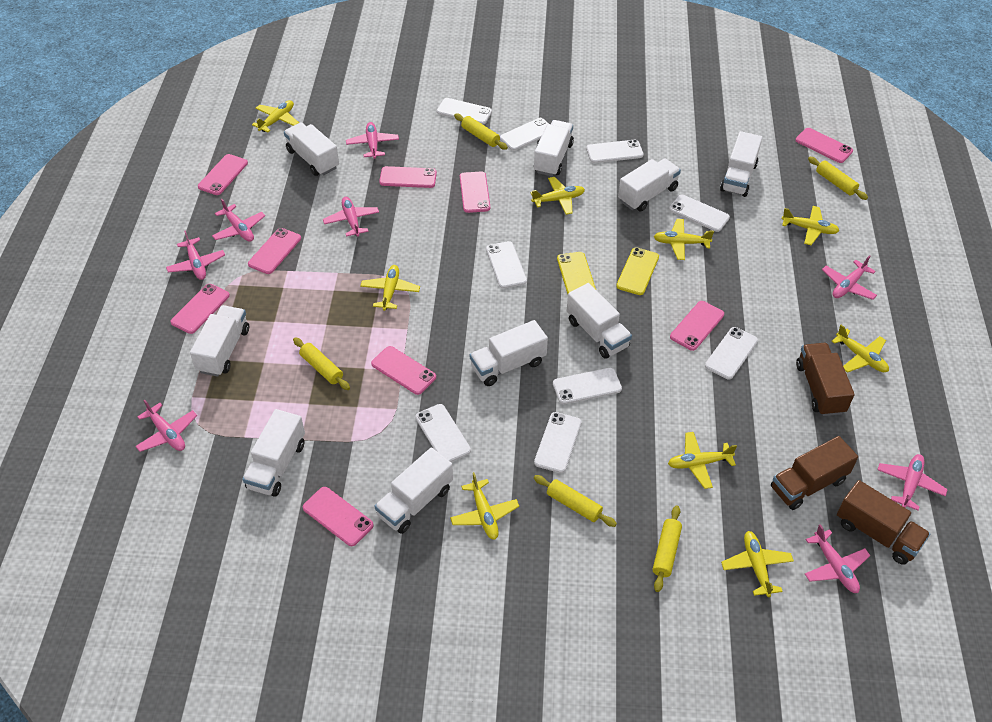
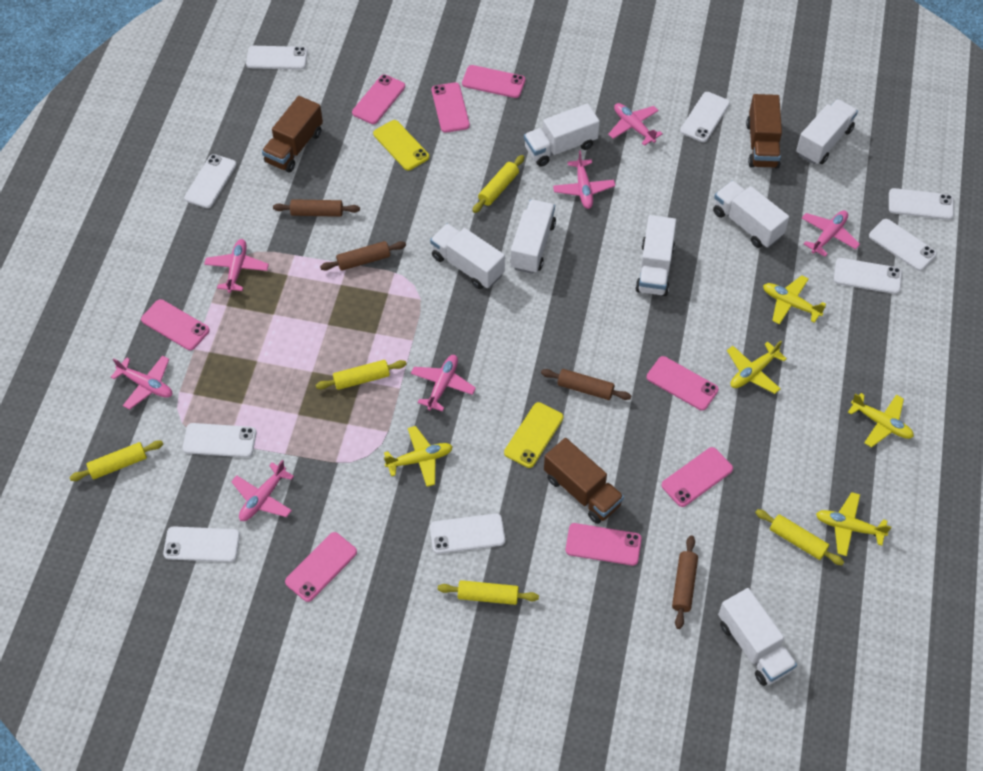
brown rolling pin: none = 0 -> [273,199,360,217] [320,241,406,271] [541,369,631,400] [672,535,698,629] = 4
pink phone: [170,284,230,334] [198,154,248,195] [248,228,301,274] [303,487,374,546] [371,346,436,395] [379,166,437,188] [460,171,490,213] [670,301,724,351] [795,128,853,163] = 9 -> [141,299,210,350] [285,532,357,602] [352,74,405,124] [432,82,470,133] [462,65,525,98] [566,523,641,566] [647,356,719,410] [662,447,733,507] = 8
pink plane: [135,399,197,452] [166,230,225,280] [212,199,265,242] [323,197,379,237] [346,122,399,159] [805,524,870,593] [822,255,877,300] [877,454,948,511] = 8 -> [111,355,172,410] [204,239,269,293] [231,460,294,521] [411,355,476,412] [553,150,615,209] [608,103,663,146] [802,210,860,257] = 7
white truck: [190,305,249,377] [242,409,305,497] [284,123,339,176] [375,448,453,534] [470,320,548,386] [534,120,574,176] [567,283,632,359] [618,158,681,211] [720,131,762,197] = 9 -> [430,224,505,289] [510,199,556,274] [524,103,600,167] [635,215,676,296] [713,181,789,248] [718,588,797,686] [796,99,858,164] = 7
yellow plane: [252,100,299,132] [360,265,420,311] [450,472,519,539] [530,177,585,215] [653,219,714,260] [668,432,737,489] [721,531,794,597] [781,206,839,245] [832,325,889,373] = 9 -> [384,426,453,487] [727,341,787,394] [763,275,826,325] [816,492,891,556] [848,393,914,448] = 5

